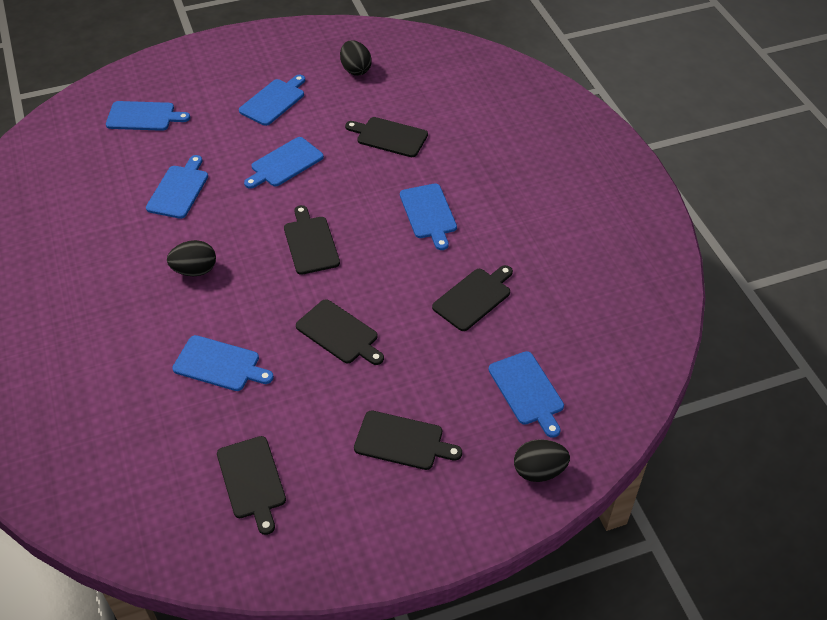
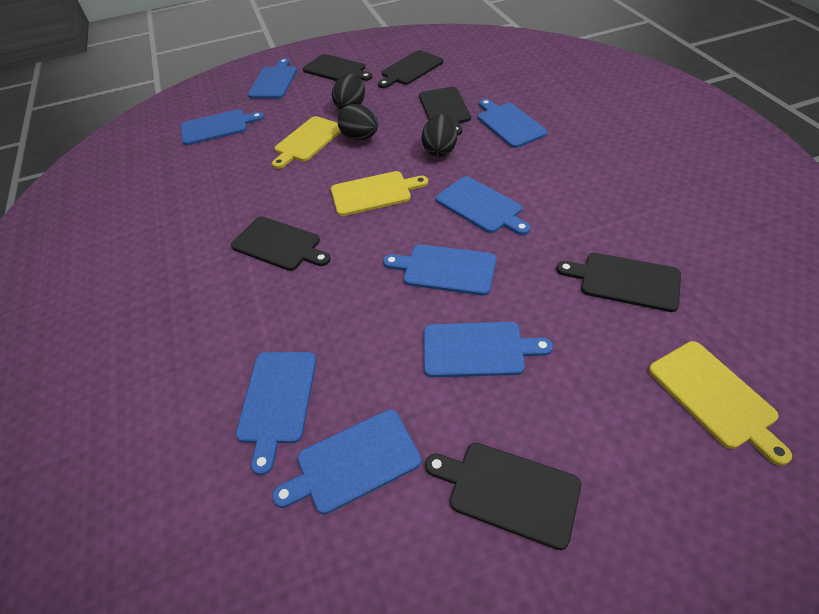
blue cutting board: [106,101,190,131] [146,155,208,219] [172,335,274,391] [239,75,305,126] [244,137,324,189] [400,184,457,250] [489,351,564,438] = 7 -> [181,109,264,145] [236,352,317,475] [248,58,297,99] [272,409,421,514] [383,245,496,296] [424,322,553,377] [436,176,530,235] [478,99,548,148] = 8
yellow cutting board: none = 0 -> [272,116,341,169] [331,171,428,216] [649,341,792,466] = 3

